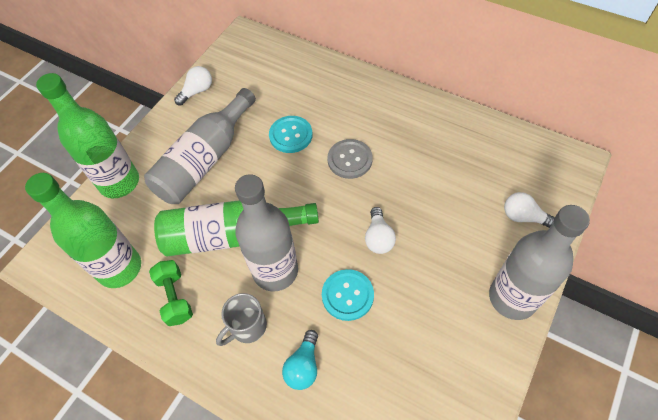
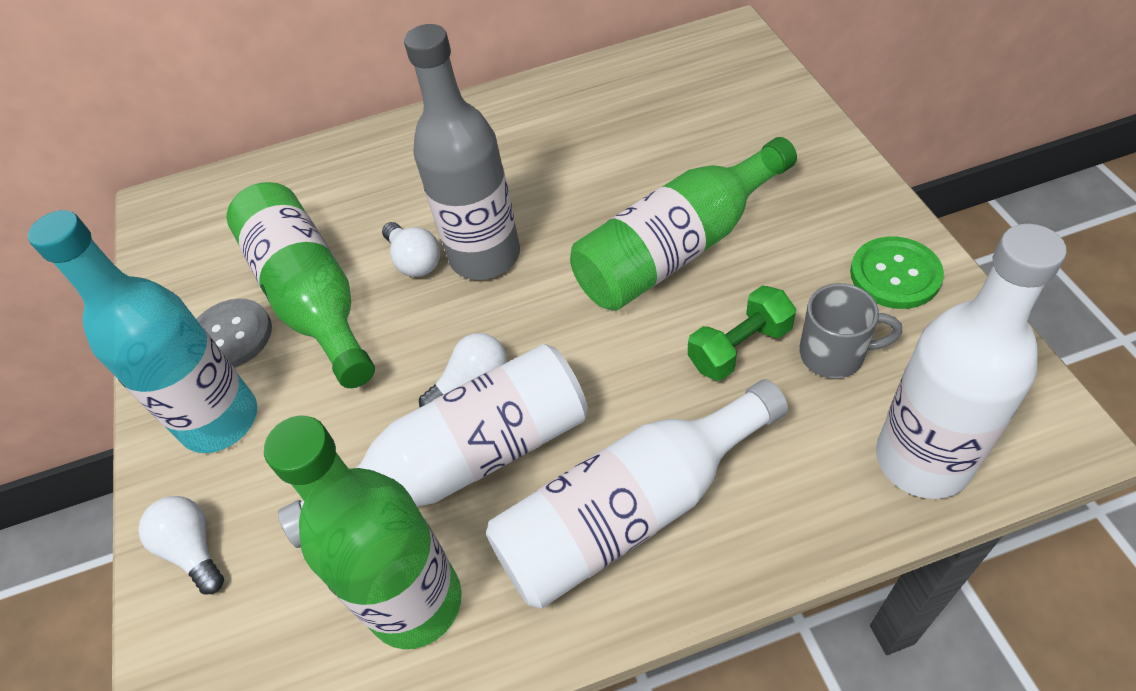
green button: none = 0 -> [850,237,944,309] = 1
grey bottle: [144,88,256,204] [235,174,298,292] [489,205,590,320] = 3 -> [404,24,520,280] = 1
turquoise bottle: none = 0 -> [28,210,257,453] = 1
turquoise button: [269,116,312,153] [322,269,374,321] = 2 -> none = 0
turquoise light bulb: [282,330,318,390] = 1 -> none = 0
white bottle: none = 0 -> [278,344,588,548] [486,379,788,609] [876,224,1067,499] = 3

